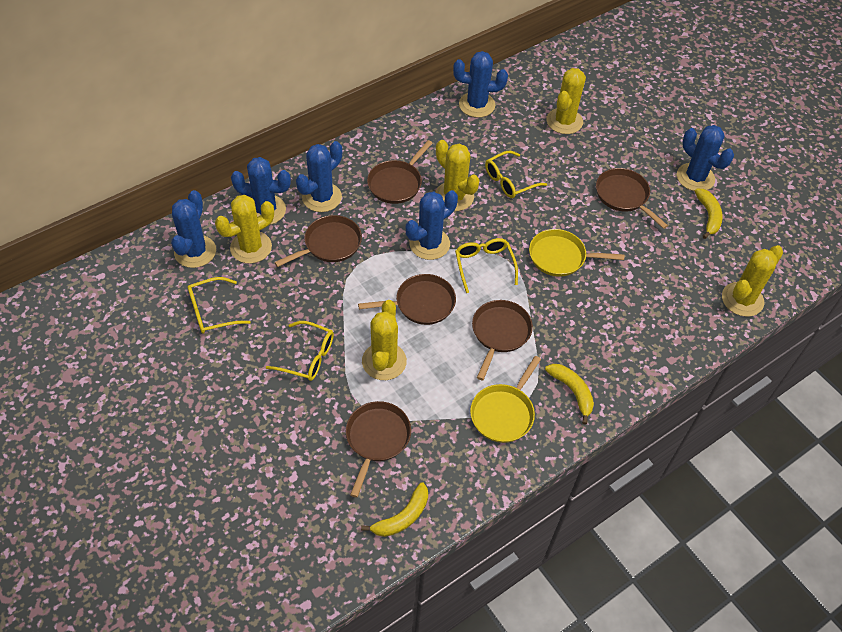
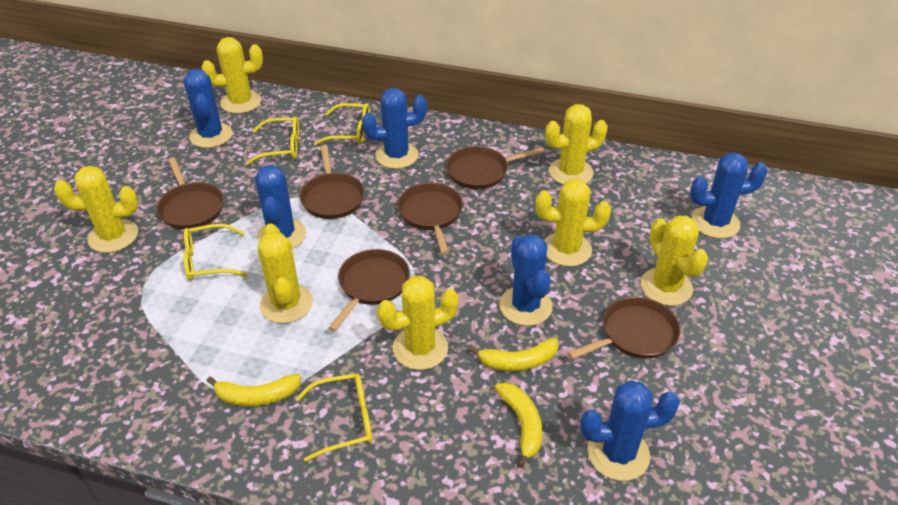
yellow cactus: [215,195,274,264] [362,300,407,380] [436,140,479,211] [546,68,586,134] [722,245,783,317] = 5 -> [54,166,138,253] [202,37,263,114] [258,223,313,323] [377,276,459,370] [536,178,611,267] [545,104,608,185] [640,216,708,306] = 7
yellow pan: [470,356,541,443] [529,229,624,277] = 2 -> none = 0

